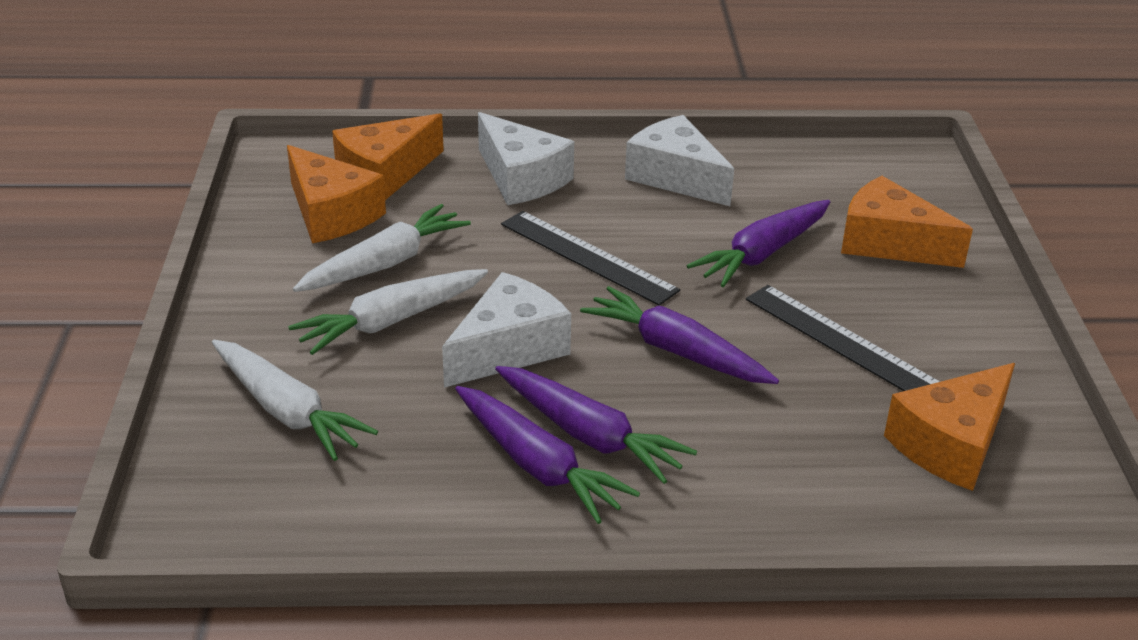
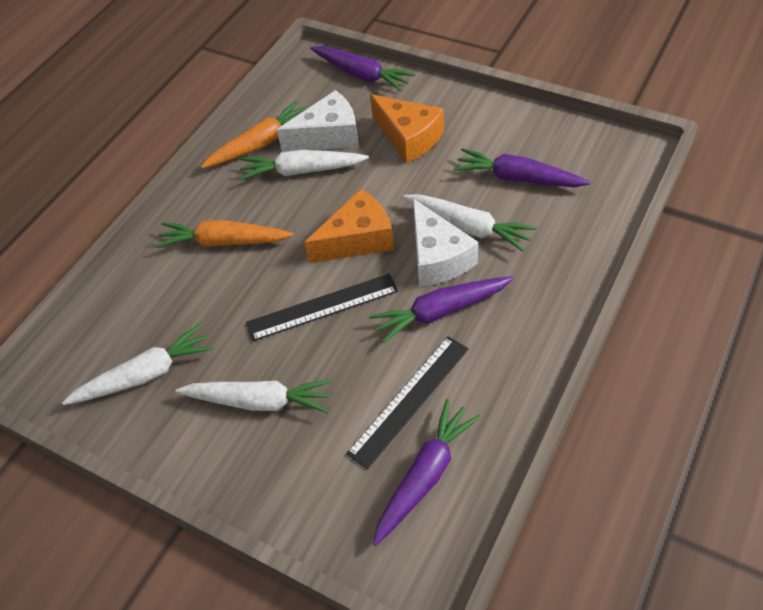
orange carrot: none = 0 -> [155,220,293,248] [201,100,306,169] = 2
orange cheese: [287,145,386,243] [332,113,444,200] [841,176,973,268] [884,363,1015,491] = 4 -> [304,189,394,263] [370,94,444,163] = 2
white carrot: [212,340,378,461] [288,269,488,355] [293,204,471,292] = 3 -> [62,323,214,405] [176,380,333,413] [239,150,369,181] [403,194,536,252] = 4
white cheese: [442,272,571,388] [478,112,574,205] [625,115,734,206] = 3 -> [277,90,359,152] [413,198,478,287] = 2

